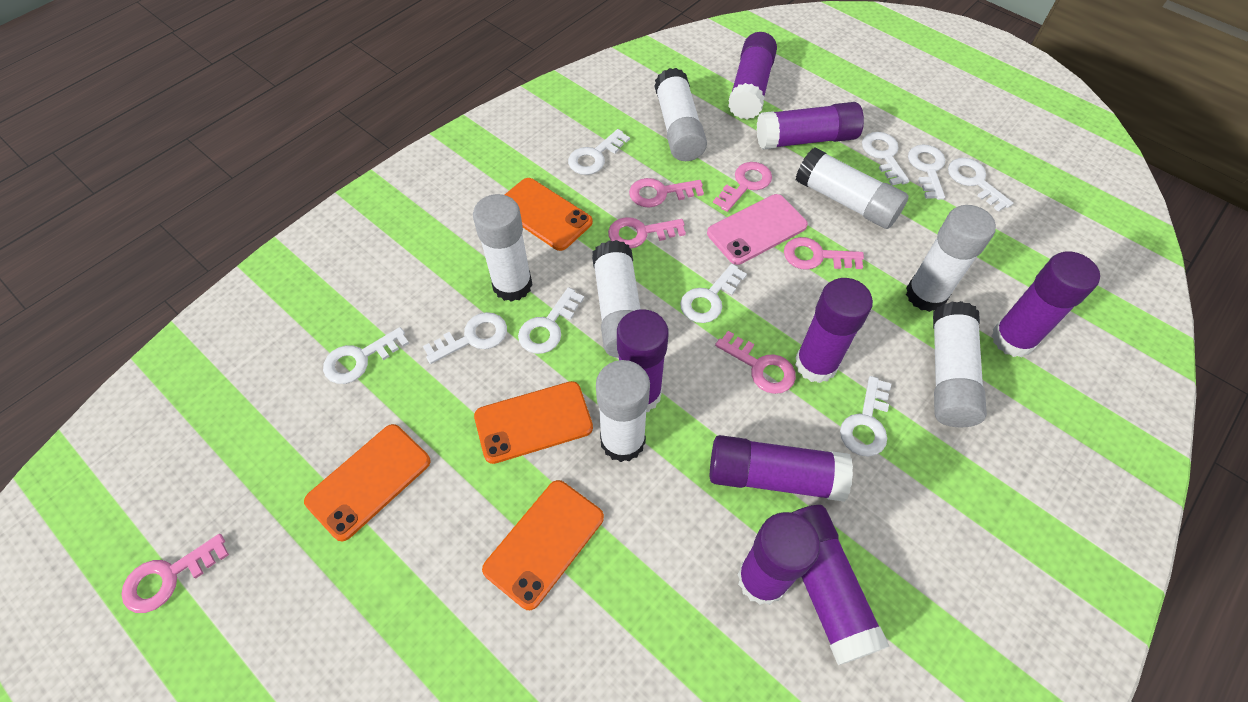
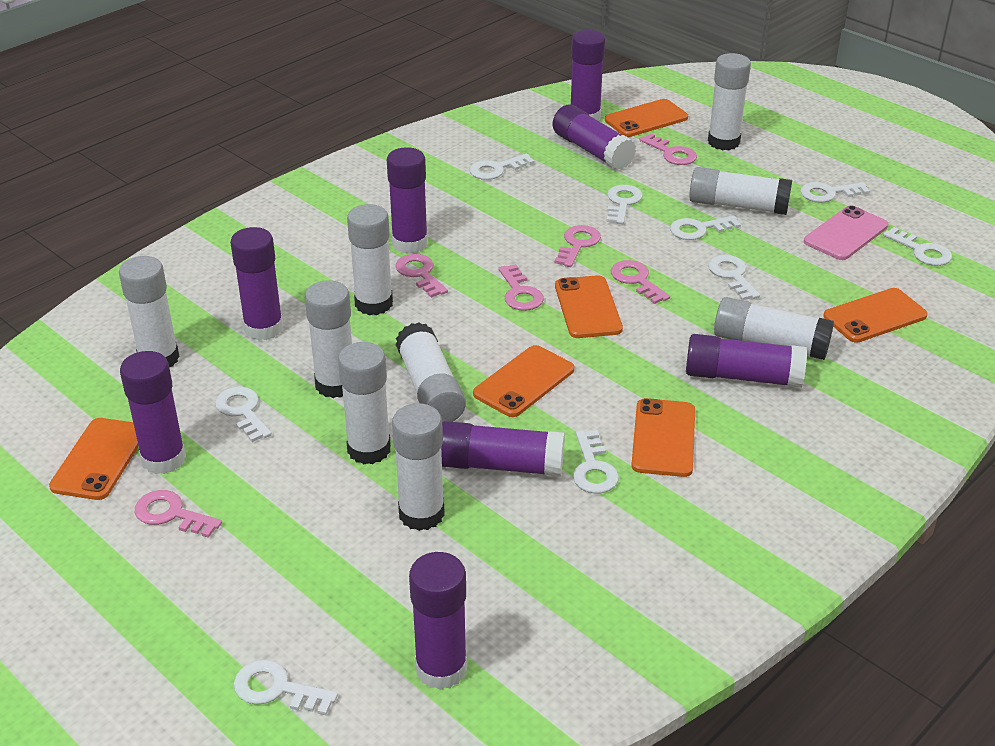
orange phone: [304,424,431,541] [474,381,593,464] [482,480,604,610] [505,178,593,251] = 4 -> [49,418,139,500] [473,345,574,417] [555,275,623,338] [605,99,688,137] [631,398,695,477] [823,288,928,343] = 6
white glue stick: [473,194,532,302] [592,240,641,358] [596,360,650,462] [654,68,707,161] [796,147,909,229] [906,205,996,312] [933,301,987,427] = 7 -> [119,256,179,367] [305,280,352,398] [338,342,391,464] [347,204,393,315] [392,403,445,531] [396,322,466,422] [689,167,792,215] [708,53,751,150] [714,297,834,360] = 9

